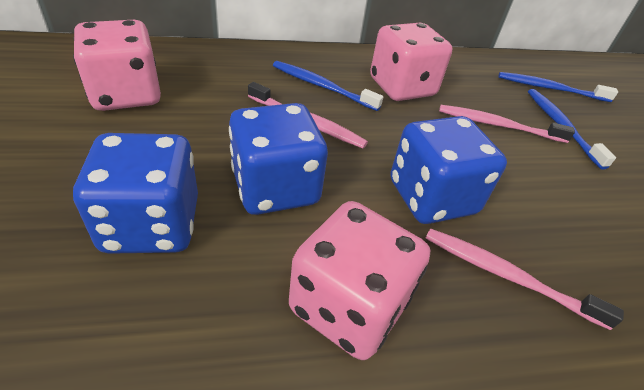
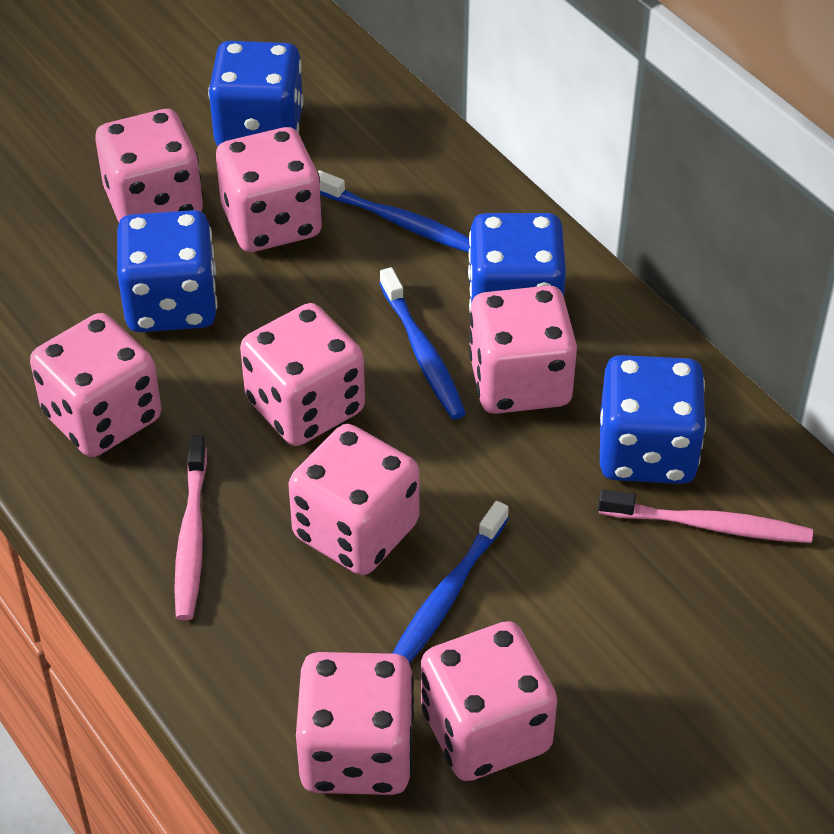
blue dice: [73,133,198,254] [229,103,328,215] [390,116,507,224] = 3 -> [117,210,217,332] [208,41,304,146] [468,213,566,312] [600,355,706,484] = 4
pink dice: [73,20,161,111] [289,201,430,360] [370,23,452,101] = 3 -> [30,313,161,457] [95,109,203,222] [216,127,322,252] [240,303,365,446] [288,424,420,575] [296,652,414,795] [421,621,557,781] [468,286,577,414] = 8
pink toothbrush: [248,82,368,149] [425,228,624,330] [439,105,575,143] = 3 -> [174,435,207,620] [598,490,813,543] = 2

